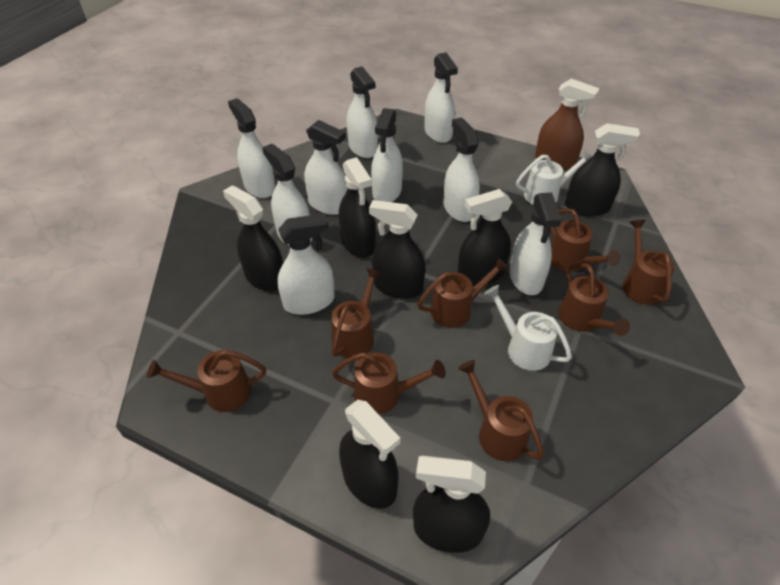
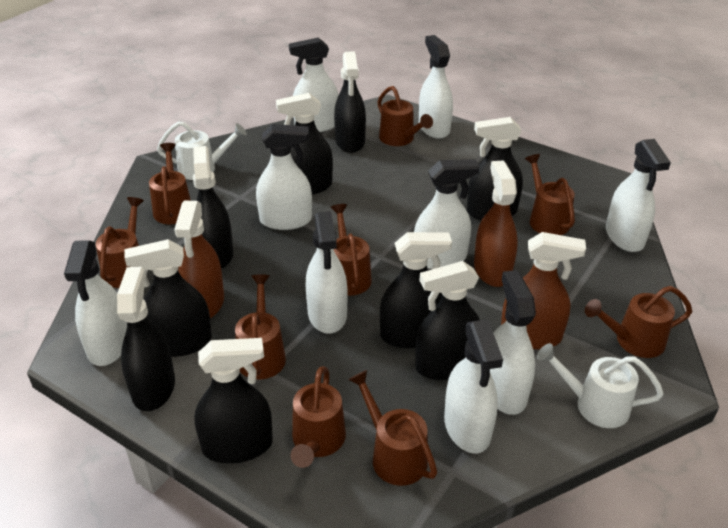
black spray bottle: [223,185,283,291] [339,157,376,258] [339,400,400,509] [369,200,426,299] [413,456,490,553] [458,189,512,285] [565,123,640,216] = 7 -> [117,267,175,411] [125,239,212,357] [193,146,233,269] [194,338,273,464] [276,93,333,194] [334,51,366,153] [380,232,452,348] [415,261,480,380] [467,117,523,220] = 9
brown spray bottle: [535,79,599,170] = 1 -> [174,201,224,318] [474,161,518,287] [501,232,586,349] = 3
brown watering can: [147,350,266,412] [331,268,382,358] [332,352,446,414] [417,257,509,328] [458,360,544,461] [550,208,620,272] [558,263,630,336] [622,220,675,305] = 8 -> [96,197,144,288] [149,143,191,224] [235,274,286,380] [291,366,346,468] [330,204,372,296] [348,370,437,486] [377,86,433,146] [525,154,575,235] [585,286,692,358] = 9

